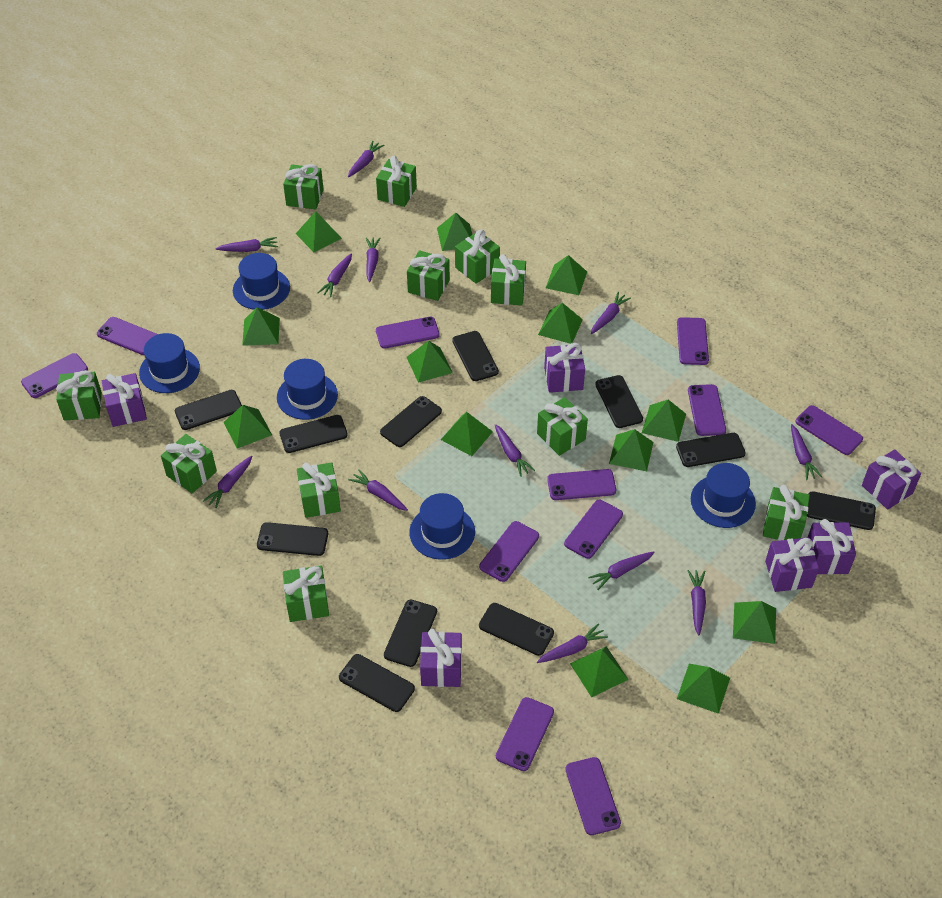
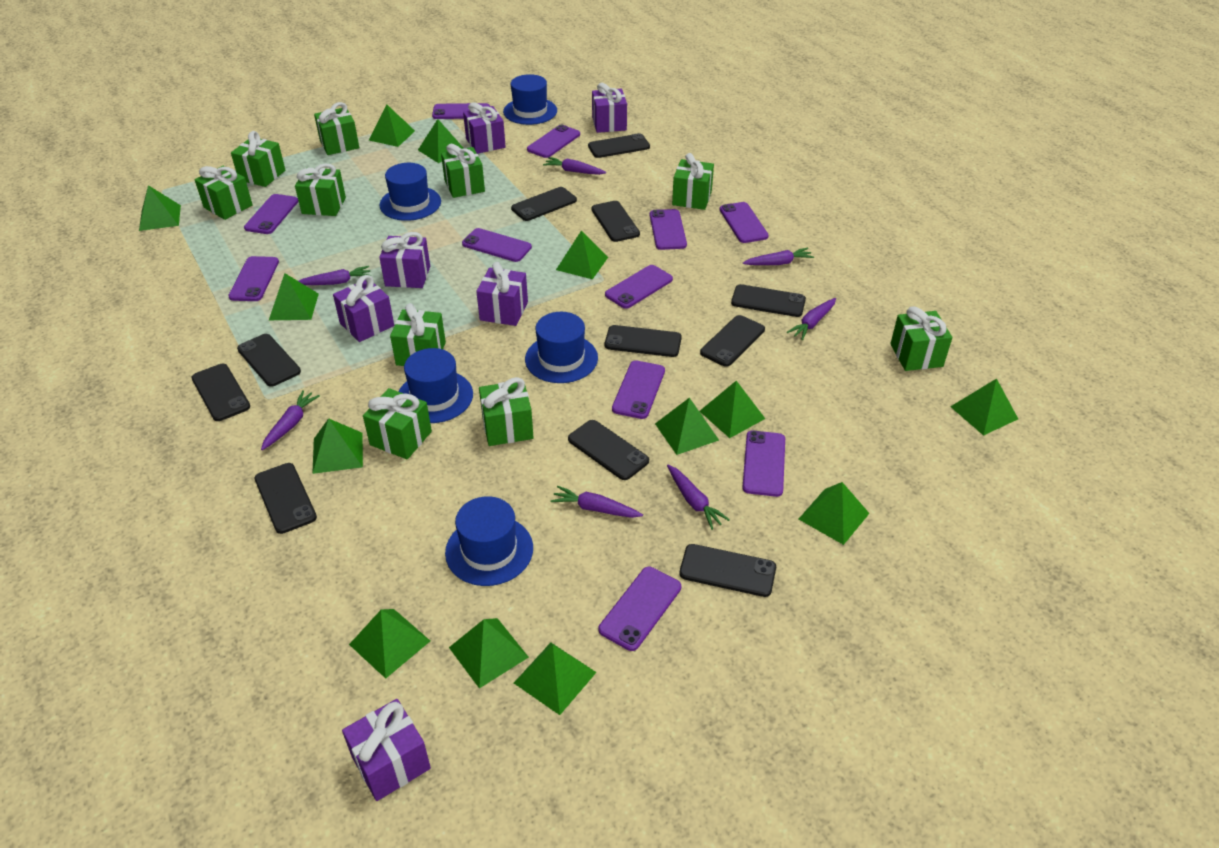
green gift: [56,370,102,421] [161,434,217,493] [283,164,324,209] [283,566,329,622] [297,462,341,518] [376,156,417,207] [407,250,450,301] [455,230,500,284] [491,254,526,306] [537,397,588,456] [763,485,810,541] = 11 -> [195,166,253,220] [231,131,285,187] [295,163,346,216] [314,102,359,155] [363,388,432,459] [390,303,446,366] [441,144,485,198] [479,377,534,446] [672,153,714,210] [890,307,952,371] = 10
purple carrot: [203,456,252,508] [215,237,278,252] [318,253,352,297] [348,141,384,177] [348,469,408,511] [366,237,380,282] [495,424,535,477] [537,623,608,663] [588,551,655,590] [591,292,631,334] [687,570,706,635] [791,424,822,480] = 12 -> [261,390,320,450] [299,266,371,285] [543,157,606,175] [550,486,643,518] [667,465,730,530] [743,248,814,265] [787,298,836,340] = 7

